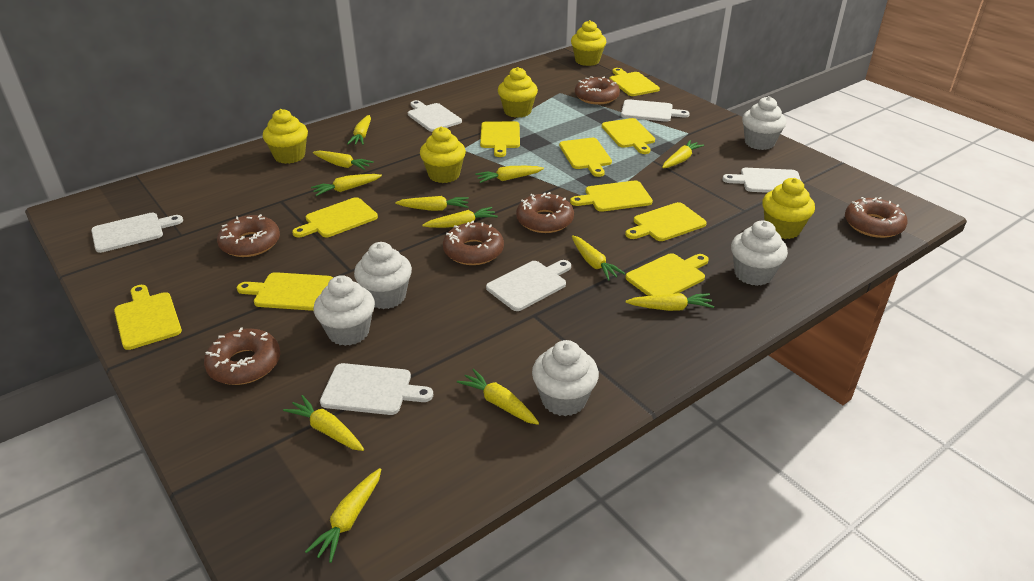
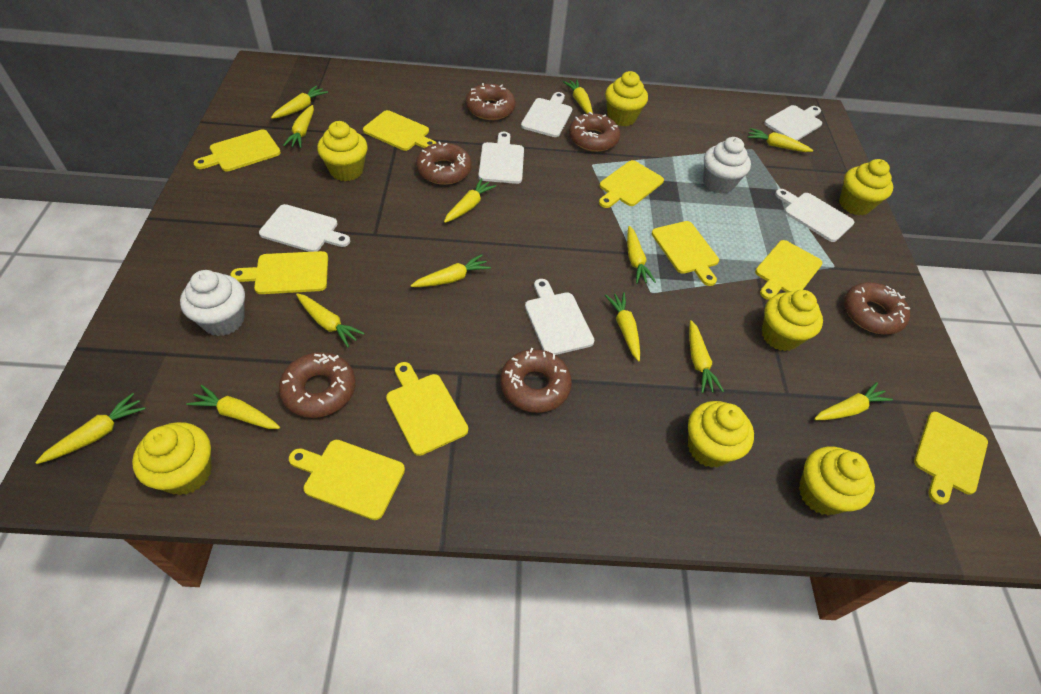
white cupcake: [314,275,375,346] [354,242,412,309] [532,340,599,416] [731,220,788,286] [742,96,786,150] = 5 -> [180,270,245,336] [703,137,751,194] = 2
yellow carrot: [283,395,364,451] [305,468,381,563] [311,174,382,196] [313,151,374,170] [347,115,371,145] [395,196,469,211] [422,207,498,228] [457,369,539,425] [475,166,544,183] [572,235,625,281] [626,293,714,311] [662,140,704,168] = 12 -> [35,393,146,464] [186,385,280,429] [271,85,328,119] [283,105,314,148] [296,293,365,347] [411,254,491,287] [444,178,496,223] [563,79,593,114] [605,292,640,361] [627,226,656,284] [689,320,724,393] [747,128,814,152] [814,382,893,420] = 13
yellow cupcake: [263,109,308,164] [420,127,466,183] [498,67,538,118] [571,20,606,66] [762,178,815,239] = 5 -> [132,422,212,495] [317,121,368,181] [605,71,648,126] [688,401,754,468] [762,290,823,351] [799,447,875,515] [839,159,893,215] = 7
yellow cutting board: [114,285,182,350] [237,272,333,311] [292,197,378,238] [480,121,520,157] [559,138,612,177] [570,181,653,212] [602,118,655,154] [610,68,660,96] [625,202,707,241] [625,253,709,296] = 10 -> [194,130,281,172] [230,251,328,294] [289,440,405,520] [363,110,436,151] [386,362,468,456] [599,160,664,208] [652,221,719,286] [755,240,823,300] [914,412,988,505] = 9

